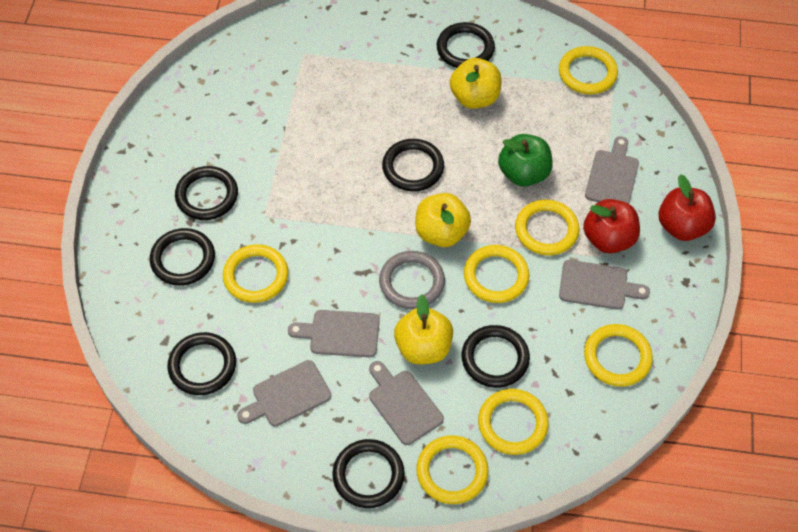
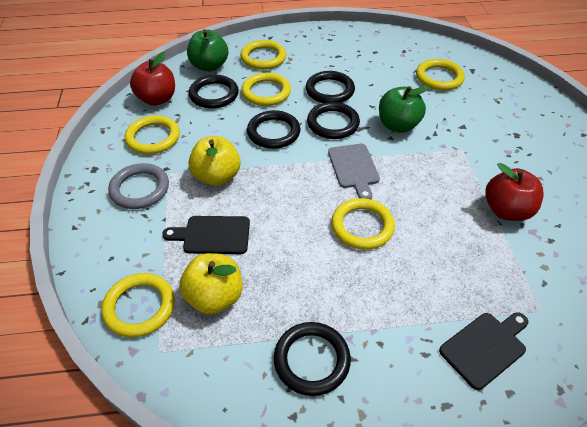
black cutting board: none = 0 -> [162,216,250,254] [439,312,528,390] = 2
black ring: [150,228,215,286] [167,332,236,395] [175,166,238,220] [332,439,405,508] [382,139,444,191] [437,22,495,68] [461,325,530,388] = 7 -> [189,75,239,109] [247,110,301,149] [273,322,351,396] [306,71,355,103] [307,102,360,139] = 5
green apple: [498,134,553,187] = 1 -> [187,29,228,72] [379,86,430,133] = 2
grey cutting board: [237,360,331,427] [288,310,380,357] [369,361,444,445] [559,260,650,310] [585,136,639,204] = 5 -> [328,144,380,199] = 1
yellow apple: [394,294,453,365] [415,193,471,247] [450,58,501,109] = 3 -> [179,253,243,314] [188,136,241,186] = 2
yellow ring: [223,244,288,303] [416,435,488,504] [464,245,529,303] [478,389,549,455] [515,200,579,255] [559,46,618,94] [584,324,653,387] = 7 -> [102,273,175,338] [125,115,180,154] [240,40,286,70] [241,73,291,106] [331,198,395,250] [416,59,465,91] = 6

